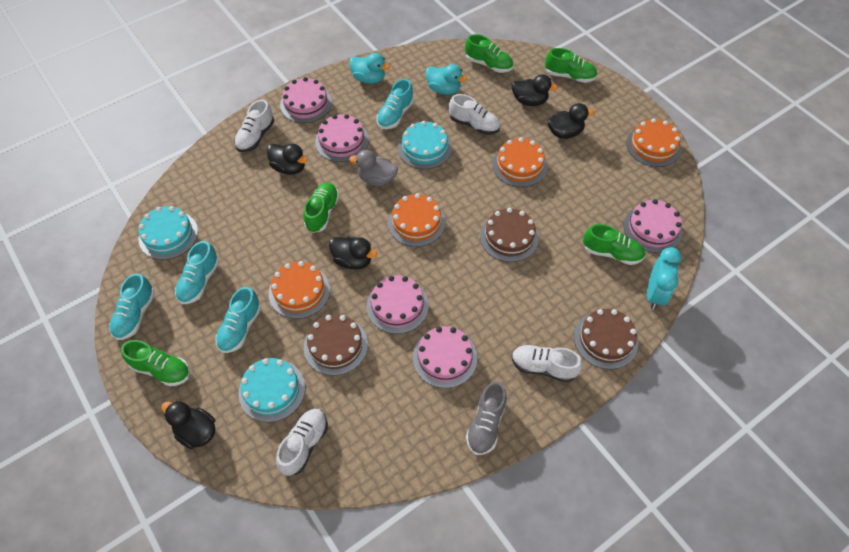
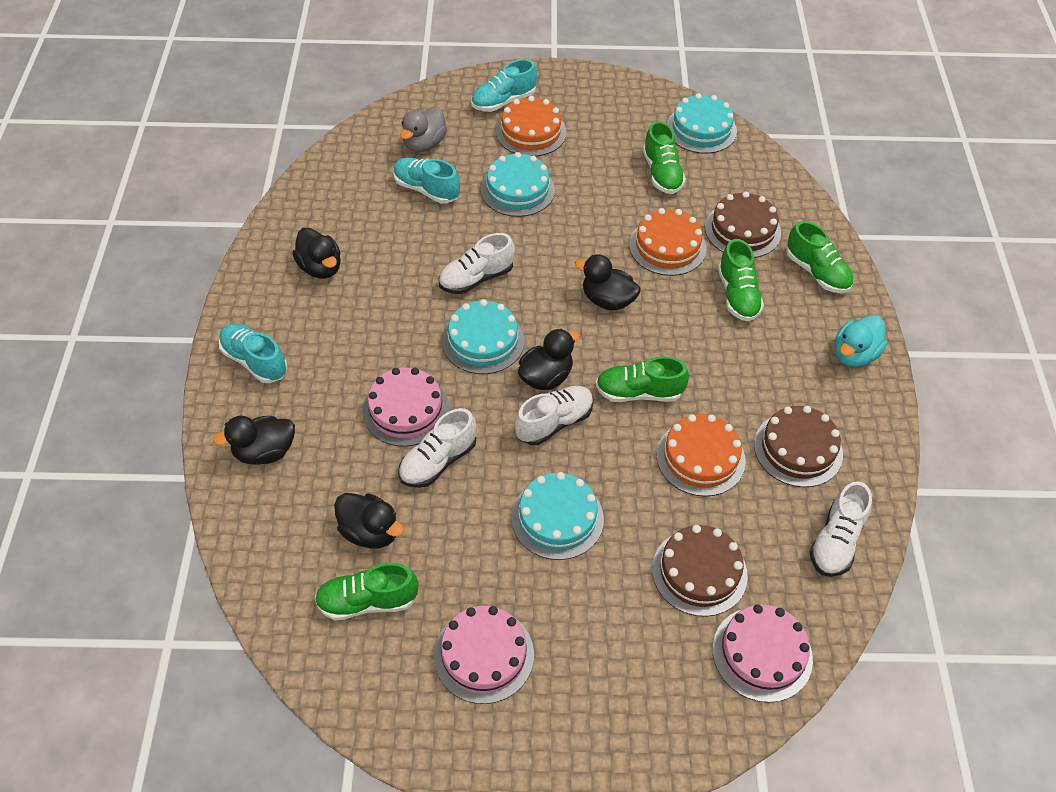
grey shoe: [466,382,507,455] = 1 -> none = 0
orange cake: [269,261,330,319] [388,193,445,247] [493,137,547,187] [626,118,681,167] = 4 -> [496,96,567,156] [629,208,706,276] [656,414,746,496] = 3
pink cake: [280,77,332,123] [315,114,369,162] [367,276,429,334] [413,326,477,388] [624,199,683,253] = 5 -> [363,367,450,447] [434,606,534,704] [713,604,813,703] = 3
turquoise cake: [138,206,198,260] [238,358,305,422] [398,121,452,169] = 3 -> [442,299,524,374] [481,152,555,217] [511,472,604,560] [667,93,737,154] = 4
turquoise clock: [647,247,682,310] = 1 -> none = 0
turquoise duck: [349,53,390,84] [425,64,467,95] = 2 -> [835,315,887,367] = 1
turquoise shoe: [110,273,155,340] [175,241,219,304] [216,287,261,353] [377,79,414,129] = 4 -> [219,323,287,383] [394,157,460,204] [471,59,537,112] = 3

